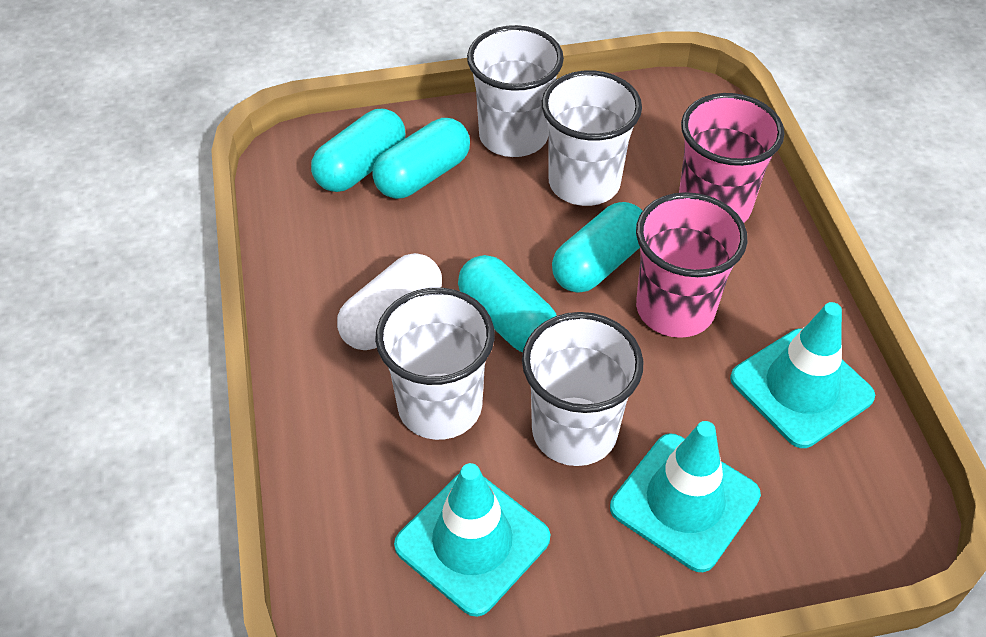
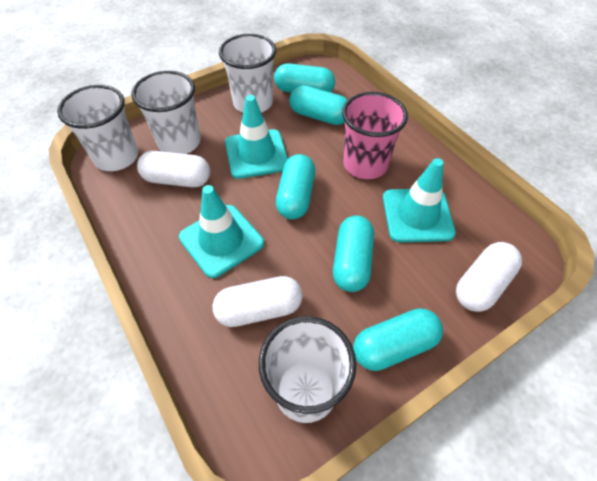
pink cup: [636,192,748,338] [679,93,784,223] = 2 -> [342,92,408,179] = 1
turquoise capsule: [311,109,405,192] [372,118,470,199] [458,255,557,352] [552,202,643,293] = 4 -> [274,63,335,93] [276,154,315,219] [289,85,347,125] [333,215,374,292] [353,309,443,371] = 5
white capsule: [337,253,442,350] = 1 -> [137,151,210,187] [212,276,303,327] [456,242,522,312] = 3

